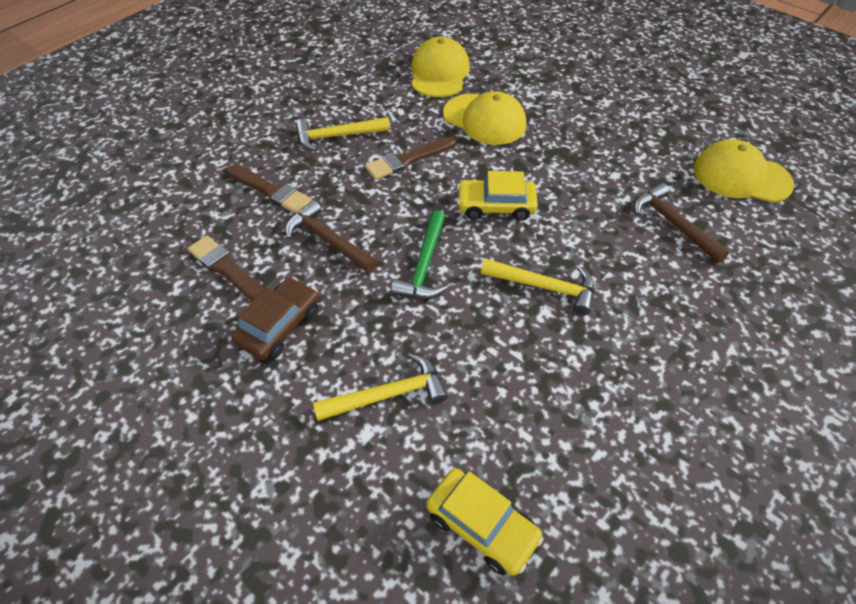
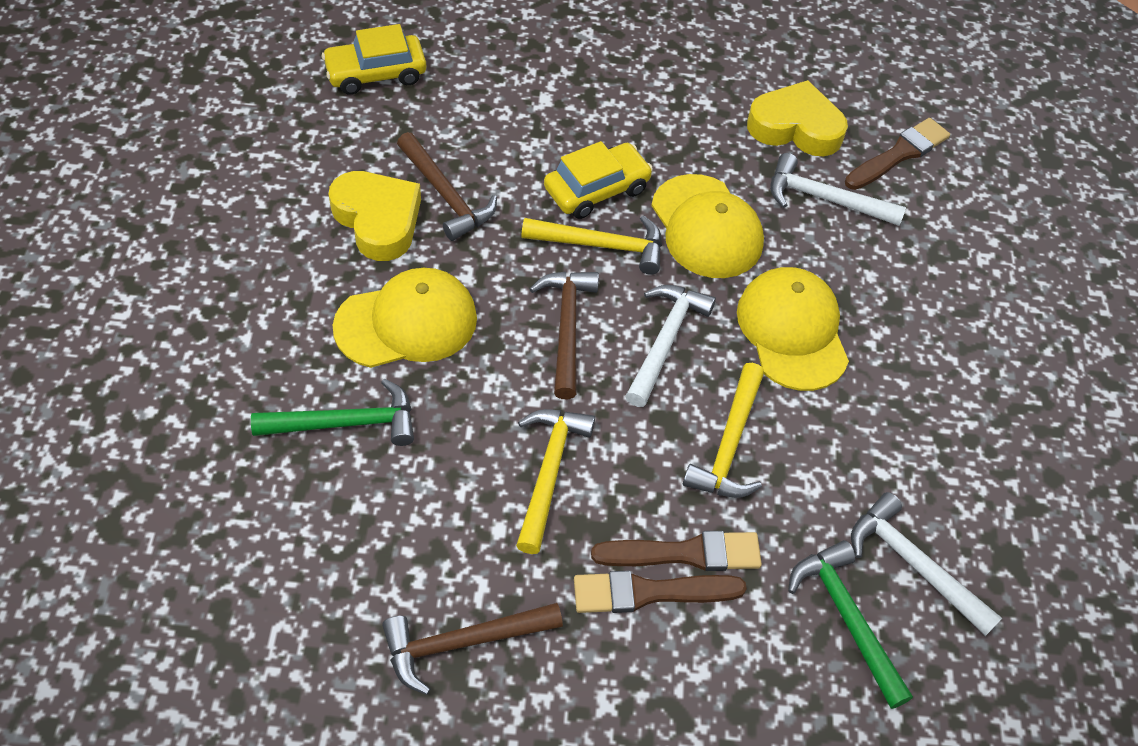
brown car: [232,277,319,360] = 1 -> none = 0
brown hammer: [285,200,378,273] [634,183,730,263] = 2 -> [382,603,563,695] [397,132,497,241] [530,272,599,400] = 3
green hammer: [391,210,448,298] = 1 -> [251,379,414,446] [788,540,913,709] = 2
white hammer: none = 0 -> [625,285,716,407] [770,153,906,226] [851,492,1002,636] = 3
yellow heart: none = 0 -> [329,171,421,261] [747,80,848,156] = 2

